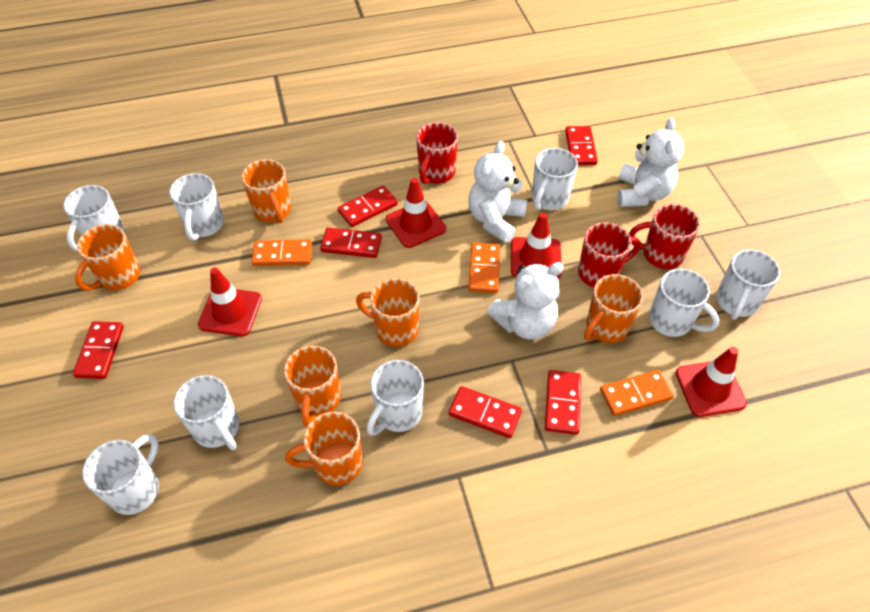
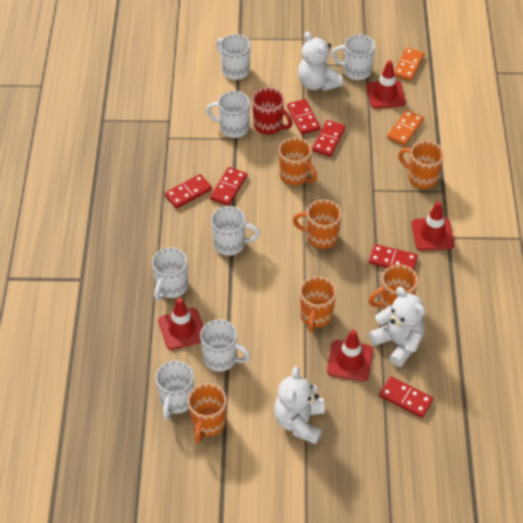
orange domino: [251,239,312,266] [468,243,500,293] [600,370,674,416] = 3 -> [387,110,424,146] [394,48,424,81] = 2
red mug: [416,122,458,184] [578,222,641,287] [629,204,700,269] = 3 -> [252,88,293,135] = 1
white mug: [63,185,125,251] [82,434,159,515] [169,173,224,241] [173,375,239,450] [366,360,424,436] [532,148,578,210] [649,269,719,337] [716,249,780,320] = 8 -> [152,247,188,300] [156,361,194,419] [200,319,251,372] [206,91,250,138] [211,206,260,256] [216,34,251,80] [331,34,375,80] = 7

